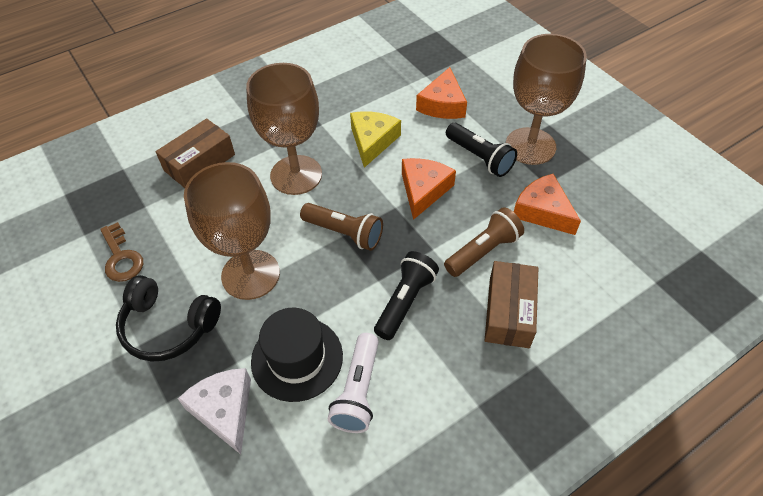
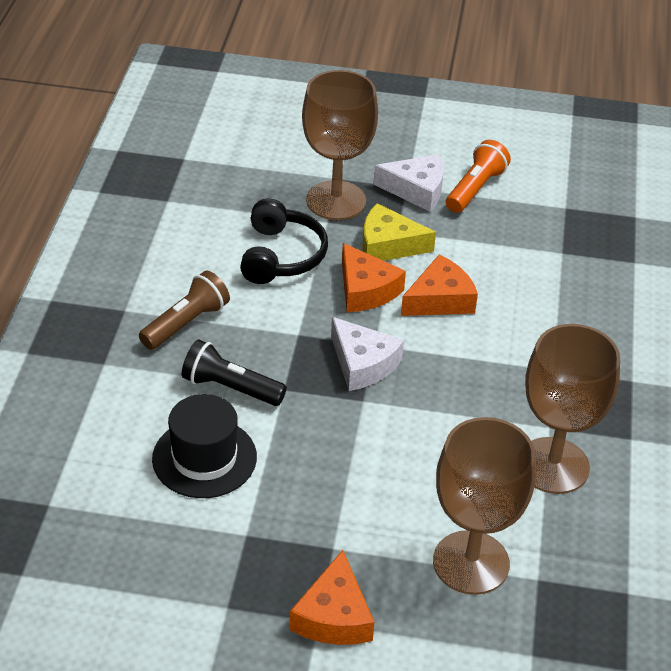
black flashlight: [374,251,439,340] [446,123,517,177] = 2 -> [182,340,287,406] = 1
brown box: [156,118,235,188] [484,261,538,348] = 2 -> none = 0
brown flashlight: [300,203,383,251] [444,207,524,277] = 2 -> [139,271,230,350] = 1
brown key: [100,222,143,282] = 1 -> none = 0
orange flashlight: none = 0 -> [446,140,511,213] = 1
white cheese: [178,368,251,454] = 1 -> [331,317,404,391] [374,154,444,212] = 2
white flashlight: [328,333,379,433] = 1 -> none = 0

